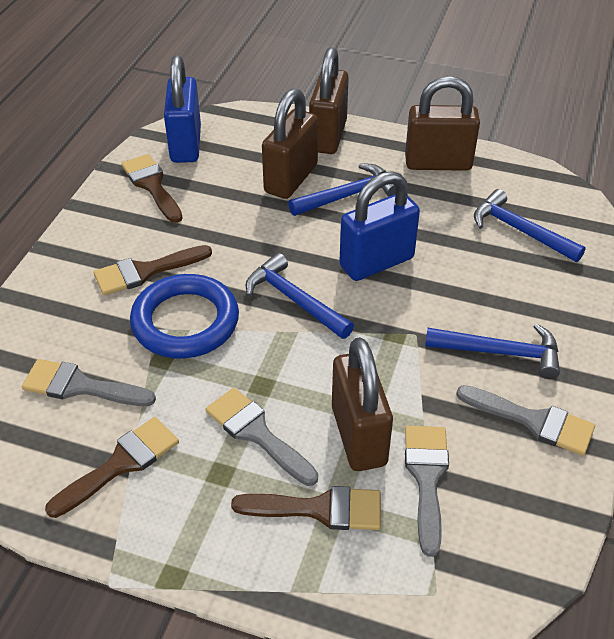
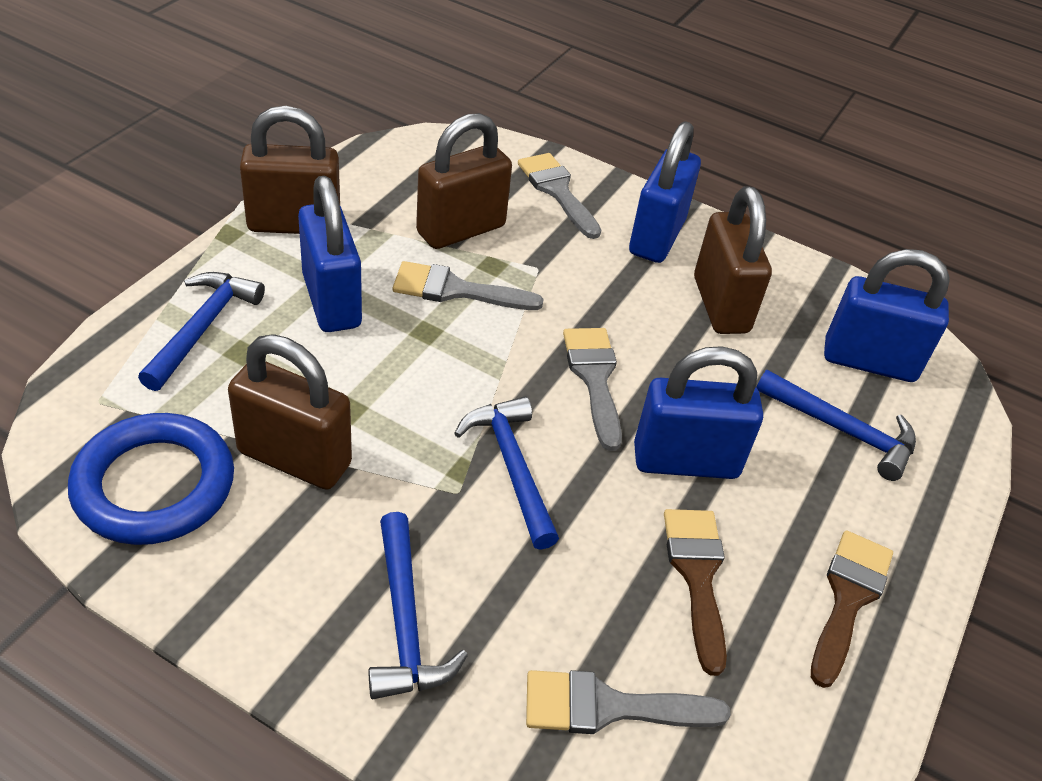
blue padlock: [164,55,201,163] [339,171,420,281] = 2 -> [298,176,362,332] [629,121,701,263] [634,346,763,479] [824,249,950,382] = 4
brown brush: [45,417,179,518] [94,245,212,295] [121,154,183,223] [231,486,381,530] = 4 -> [664,509,727,676] [811,530,893,688] = 2

